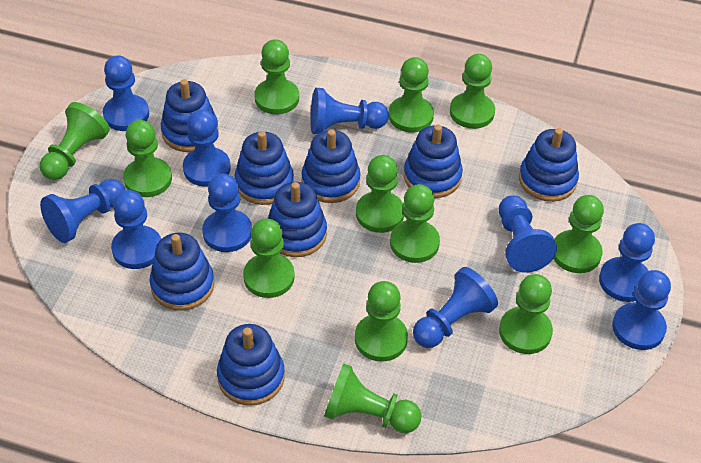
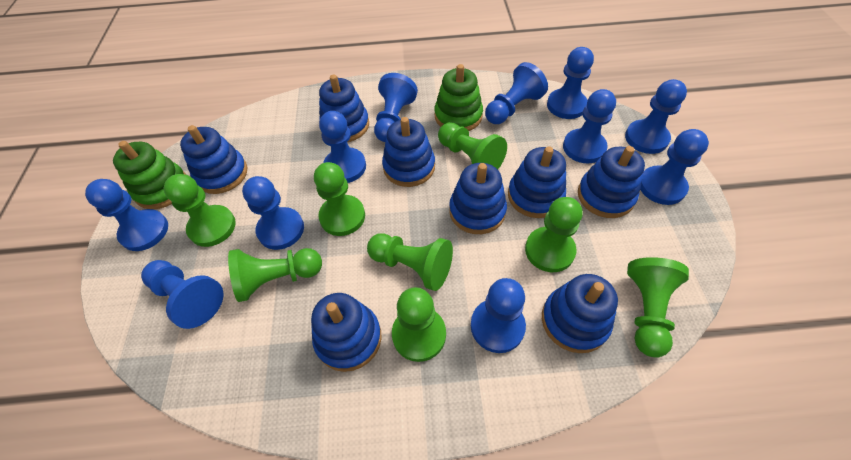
blue pawn: [40,179,125,243] [103,55,149,131] [111,190,161,269] [183,109,231,186] [202,174,252,252] [310,88,389,134] [413,267,498,348] [499,195,557,273] [599,223,655,302] [612,270,671,350] = 10 -> [85,179,168,251] [141,260,224,329] [242,176,304,250] [319,111,366,183] [374,73,418,142] [471,278,526,353] [485,62,548,124] [547,47,594,119] [563,89,616,163] [625,79,687,154] [640,129,709,205] = 11
green pawn: [40,102,110,180] [123,120,172,197] [243,218,295,298] [254,39,299,114] [324,363,422,433] [355,281,408,362] [356,155,404,233] [389,57,434,132] [390,184,440,263] [450,54,495,129] [499,274,553,354] [553,195,604,273] = 12 -> [164,174,236,247] [228,248,322,302] [314,162,365,236] [367,233,453,291] [392,287,446,362] [438,122,507,169] [525,197,583,272] [627,257,689,358] = 8
green stacking toy: none = 0 -> [113,141,186,209] [434,64,483,131] = 2

